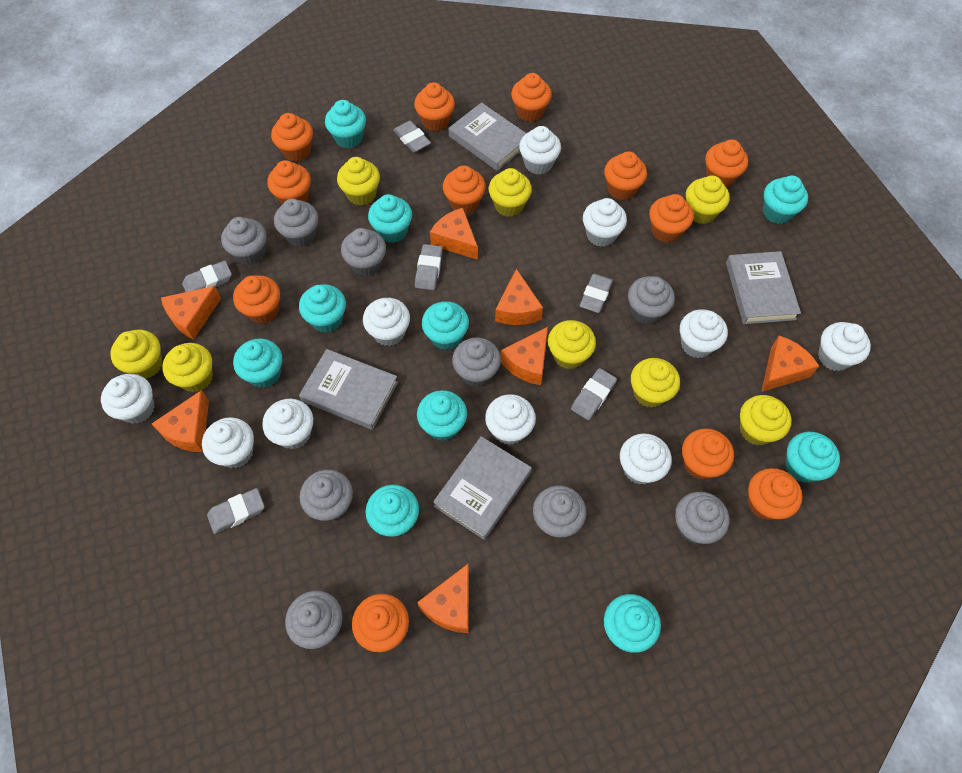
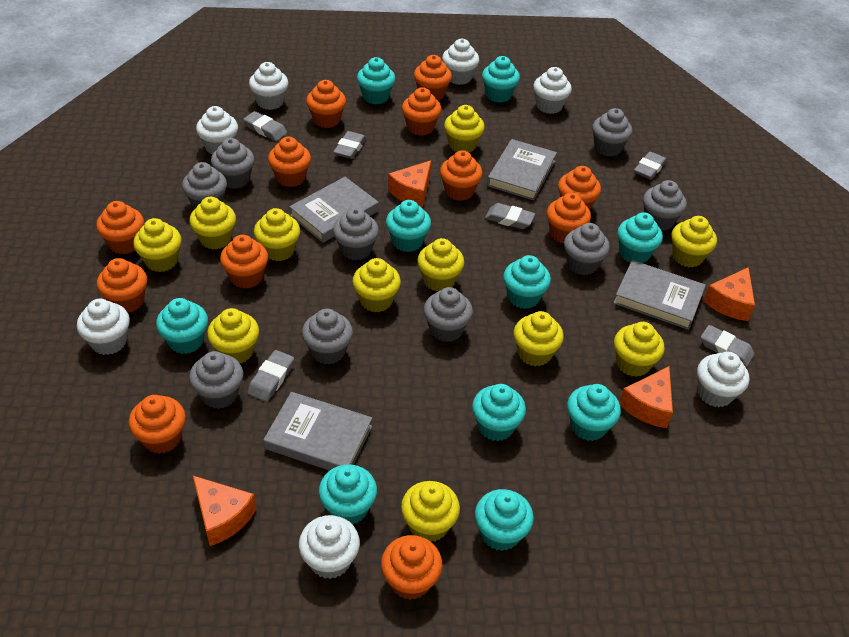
orange cheese: [152,390,209,452] [161,286,221,340] [417,564,469,633] [430,208,478,260] [495,269,543,325] [501,327,548,385] [761,335,819,392] = 7 -> [193,476,256,546] [388,160,431,207] [619,366,673,428] [703,267,755,321] = 4
white cupcake: [101,374,155,424] [202,417,254,468] [262,399,313,449] [363,298,410,346] [485,394,536,445] [519,126,561,175] [583,198,627,247] [620,433,672,485] [680,309,728,358] [818,322,871,371] = 10 -> [77,299,130,355] [196,106,238,155] [249,62,288,110] [299,515,360,579] [442,39,479,85] [533,67,572,114] [697,352,749,407] = 7
yellow cupcake: [110,330,162,379] [162,343,213,392] [337,157,380,206] [488,168,532,217] [548,320,596,369] [631,358,680,408] [686,175,730,224] [740,395,792,445] = 8 -> [133,218,181,272] [189,197,236,250] [207,308,259,363] [254,208,300,261] [352,258,401,312] [401,481,460,542] [417,238,464,291] [444,105,485,152] [513,311,564,366] [614,322,665,377] [671,216,717,267] = 11

